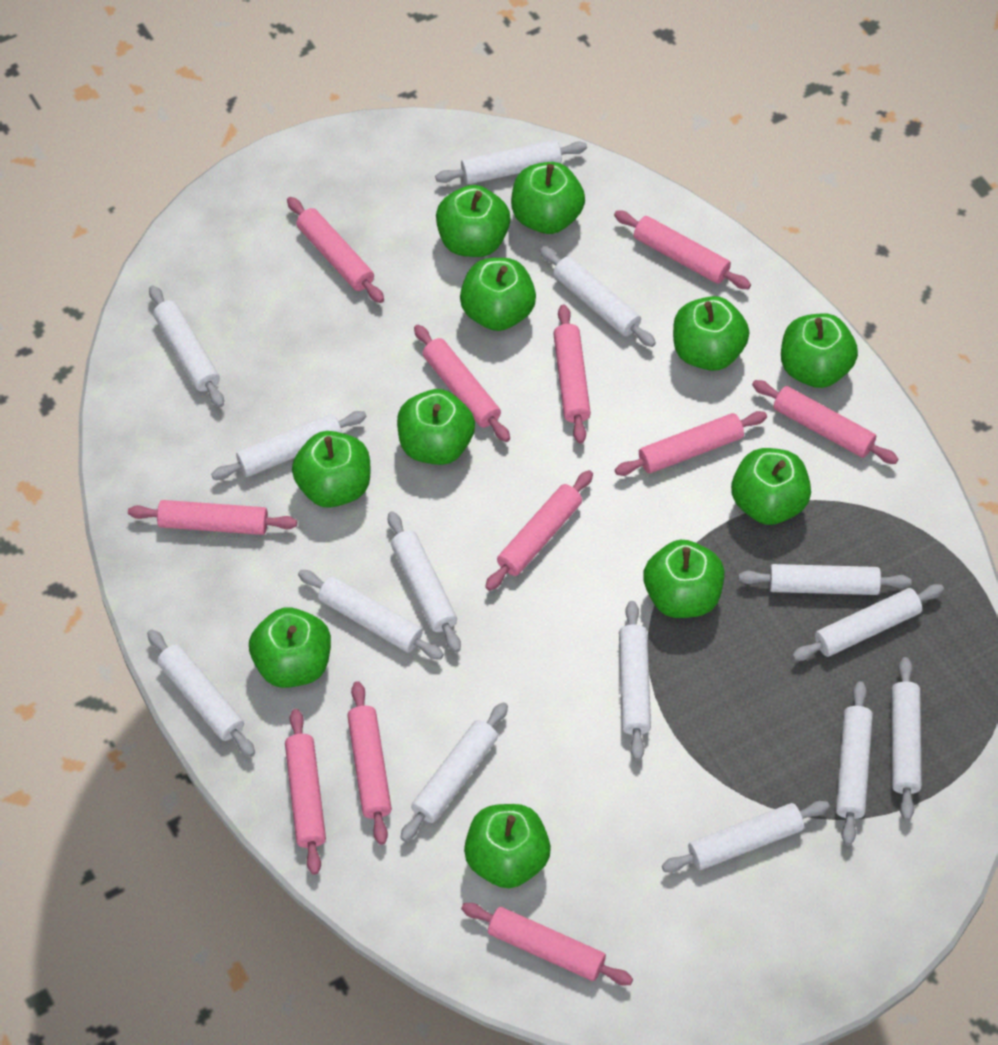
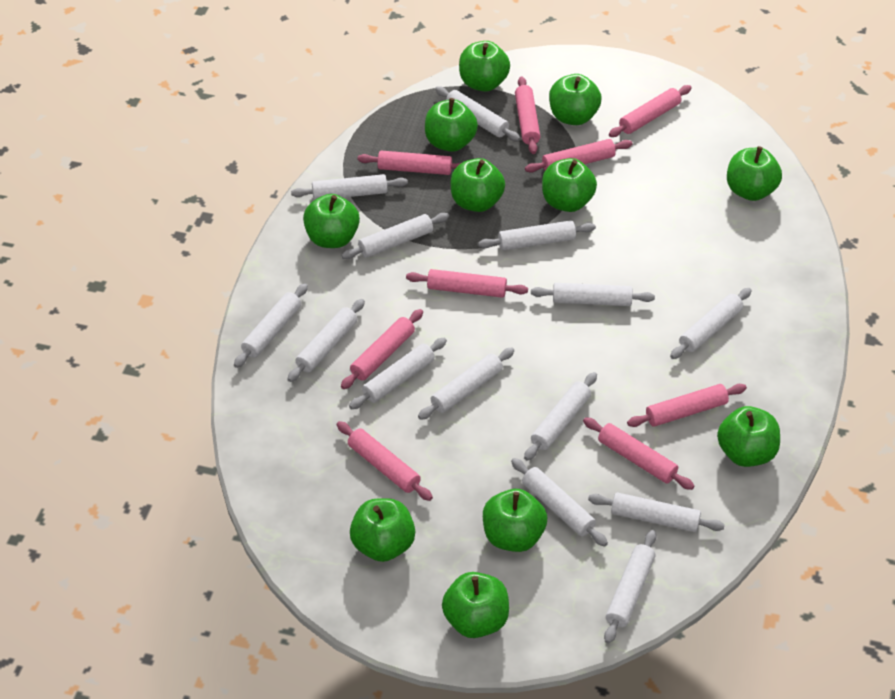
pink rolling pin: [128,500,297,535] [285,709,326,875] [287,197,384,303] [347,681,392,845] [414,325,510,442] [461,903,633,985] [485,470,593,591] [553,305,591,444] [614,211,751,289] [615,411,767,476] [752,380,898,464] = 11 -> [337,421,433,501] [341,309,423,389] [358,150,461,175] [406,269,528,298] [515,76,540,154] [525,139,632,173] [583,417,694,490] [609,85,691,137] [627,384,747,427] = 9

